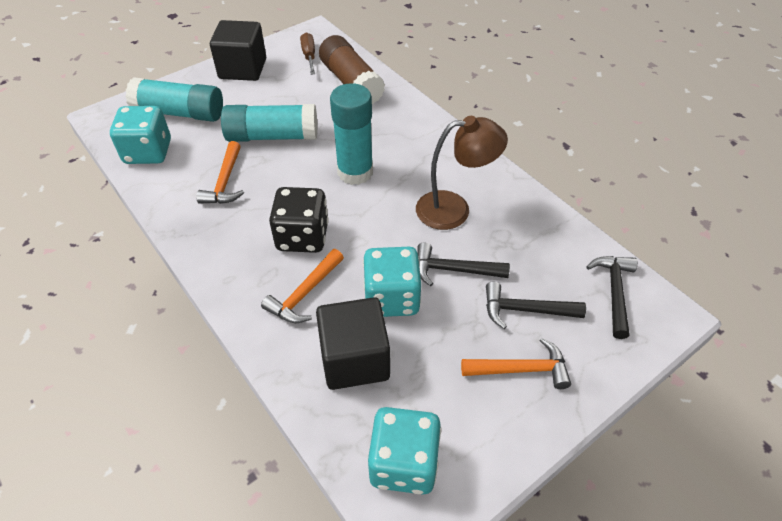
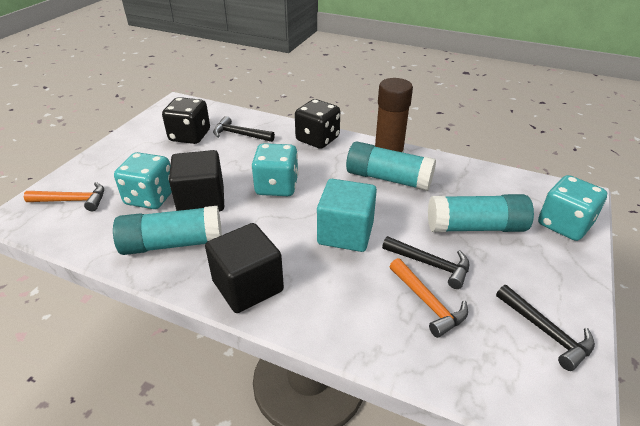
black dice: [269,187,329,253] = 1 -> [162,97,210,144] [295,99,340,149] = 2
brown lamp: [416,116,508,230] = 1 -> none = 0
brown screwdriver: [300,33,315,75] = 1 -> none = 0
orange hammer: [196,141,244,204] [261,249,344,323] [461,338,571,389] = 3 -> [24,182,104,211] [389,258,468,338] = 2
turquoise cube: none = 0 -> [317,179,377,252] = 1

